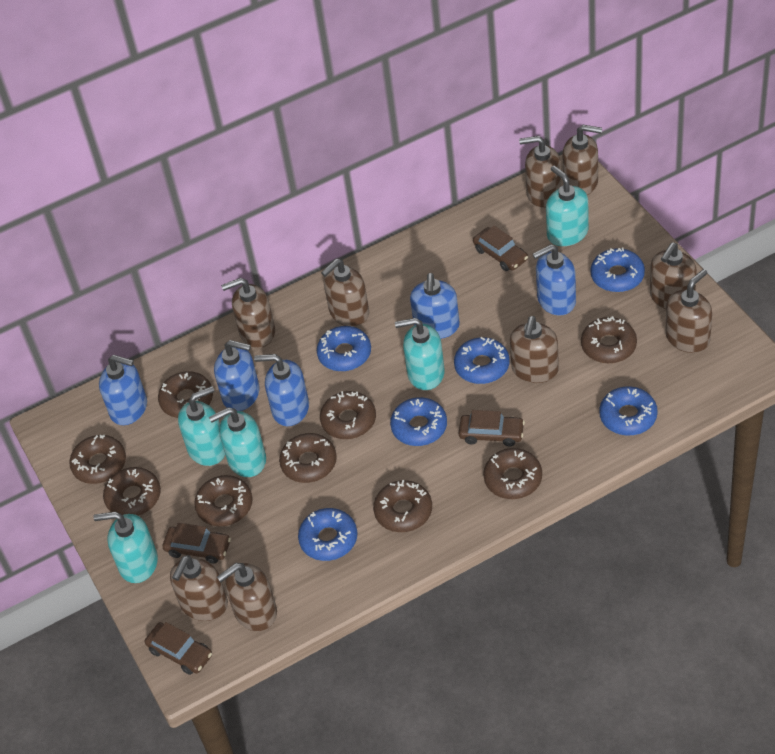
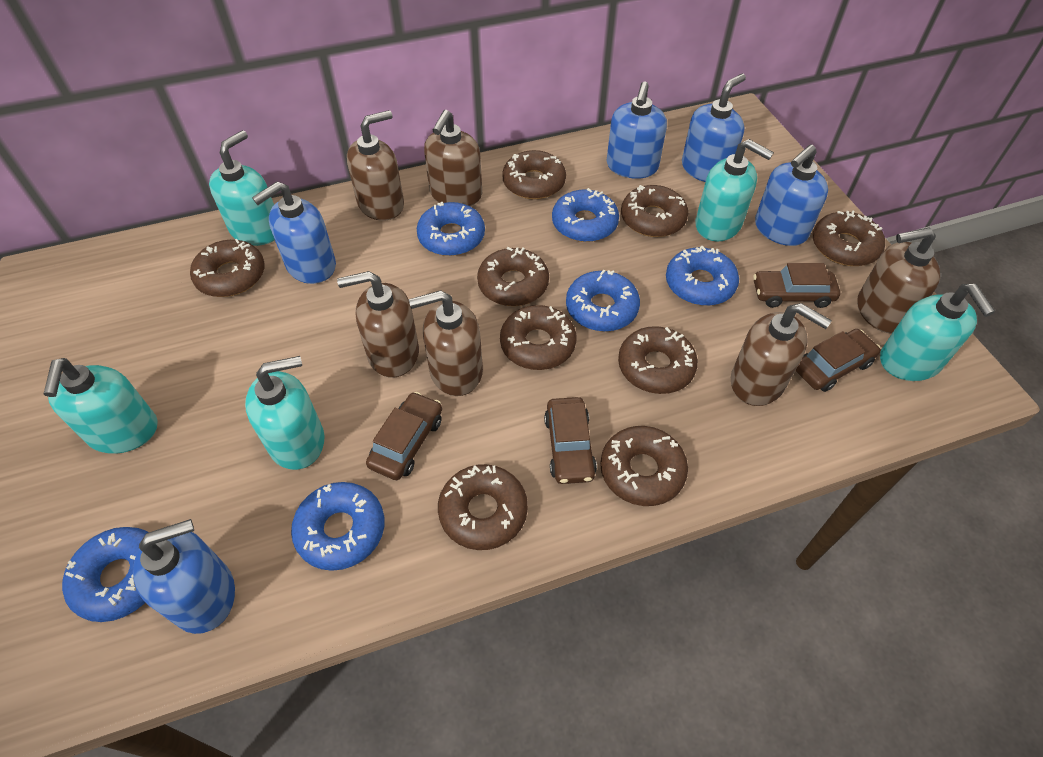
brown soap dispenser: [170,555,228,621] [217,563,277,631] [221,278,275,348] [321,259,369,327] [510,316,559,383] [519,136,561,208] [563,125,602,195] [650,242,697,309] [665,269,712,353] = 9 -> [337,271,419,378] [347,110,404,221] [409,290,483,396] [424,110,482,206] [731,303,832,406] [857,227,940,334] = 6

